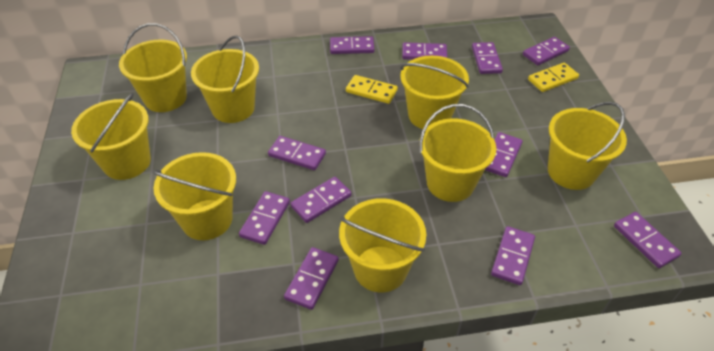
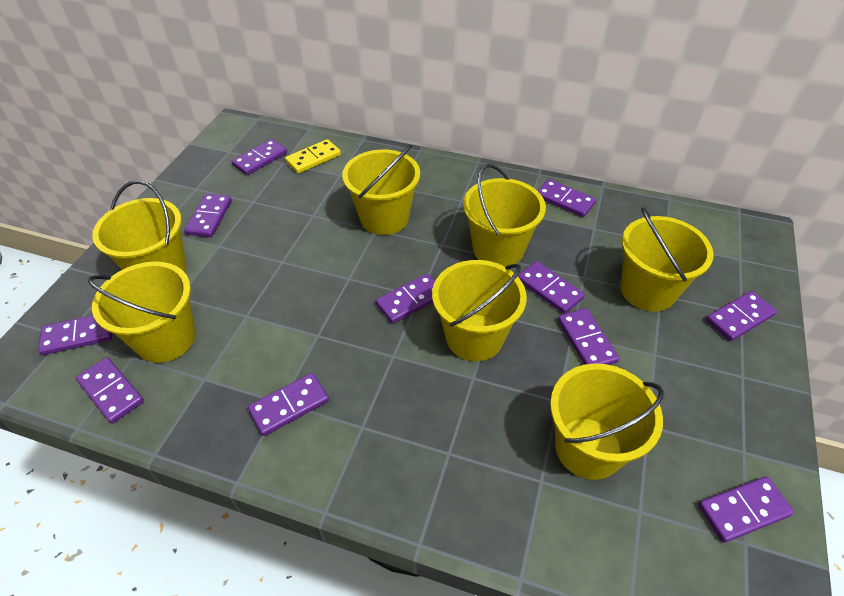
yellow bucket: [71,92,151,180] [119,23,187,112] [152,152,236,240] [191,35,259,123] [339,198,426,293] [400,56,469,129] [419,104,496,202] [548,102,627,190] = 8 -> [88,261,196,363] [92,180,187,272] [342,145,420,235] [432,260,527,361] [463,164,546,267] [550,363,664,480] [620,207,714,312] = 7
yellow domino: [346,75,398,104] [528,63,579,92] = 2 -> [285,139,341,174] = 1

